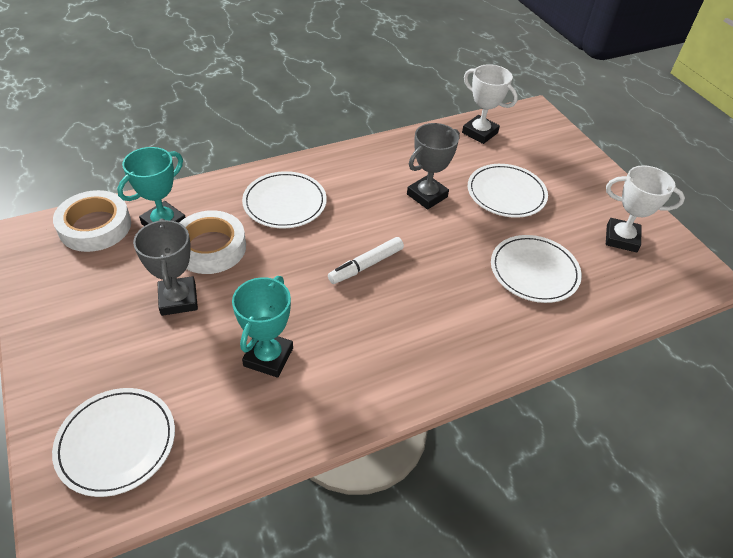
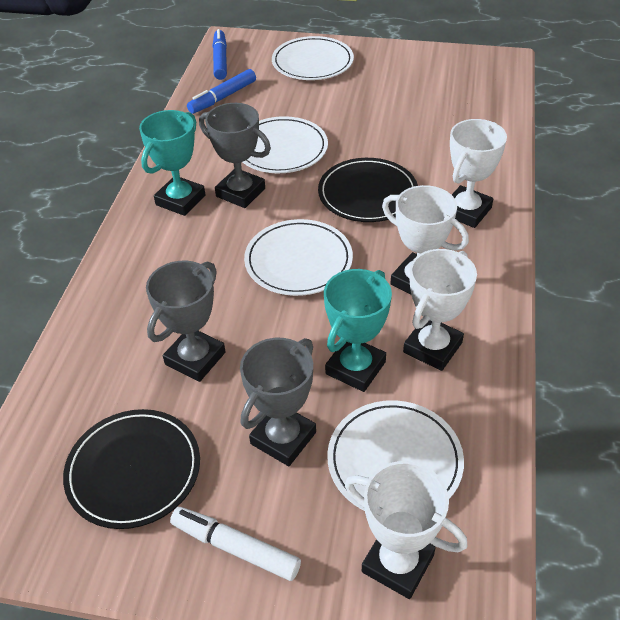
black plate: none = 0 -> [63,409,200,529] [318,158,418,222] = 2
blue marker: none = 0 -> [187,69,256,114] [212,29,227,80] = 2
grey trophy: [133,218,198,316] [407,123,460,210] = 2 -> [146,261,225,382] [199,103,271,208] [240,338,316,466] = 3
white tape: [53,190,131,252] [179,210,246,274] = 2 -> none = 0
white trophy: [462,64,518,144] [606,165,685,252] = 2 -> [345,461,467,599] [382,185,469,294] [403,249,477,371] [450,119,507,228] = 4

